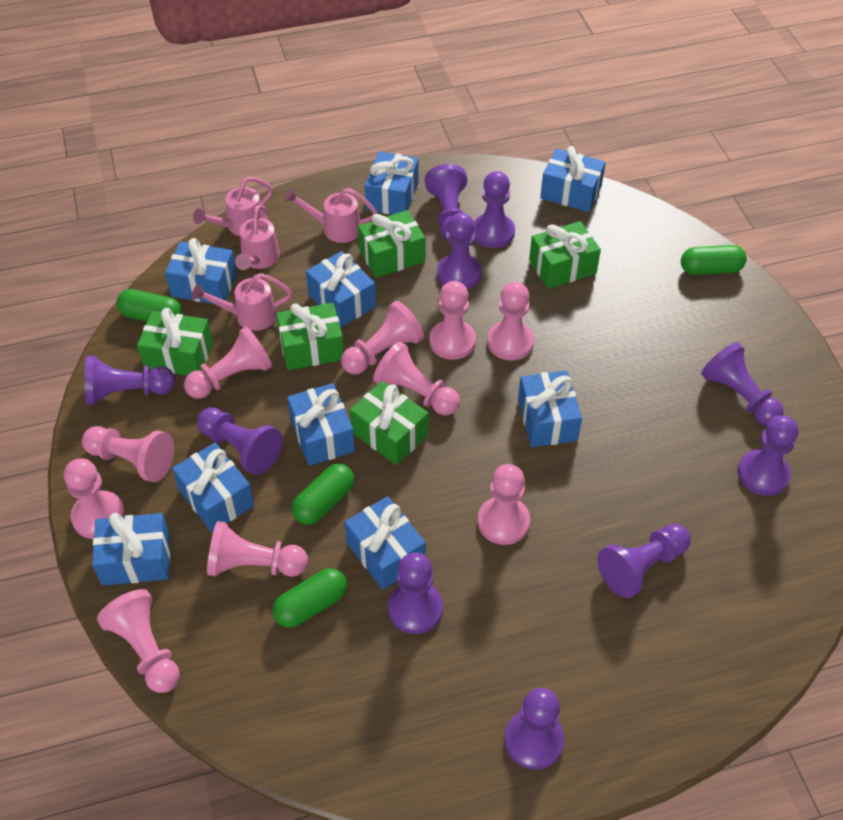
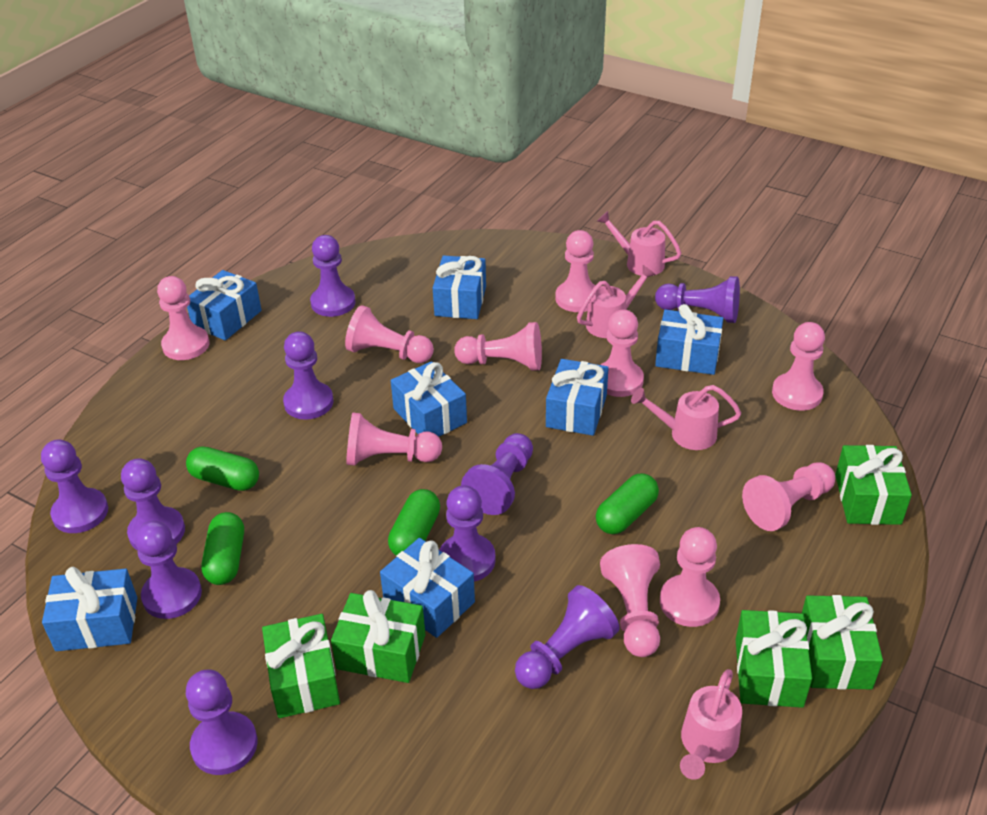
blue gift: [92,513,170,586] [165,238,237,304] [172,443,254,532] [287,383,355,466] [306,251,376,327] [344,496,426,590] [365,151,419,215] [518,370,582,447] [540,146,606,212] = 9 -> [42,566,137,651] [187,270,262,340] [380,538,475,638] [391,361,467,437] [433,255,486,319] [546,359,609,436] [655,304,723,375] = 7

